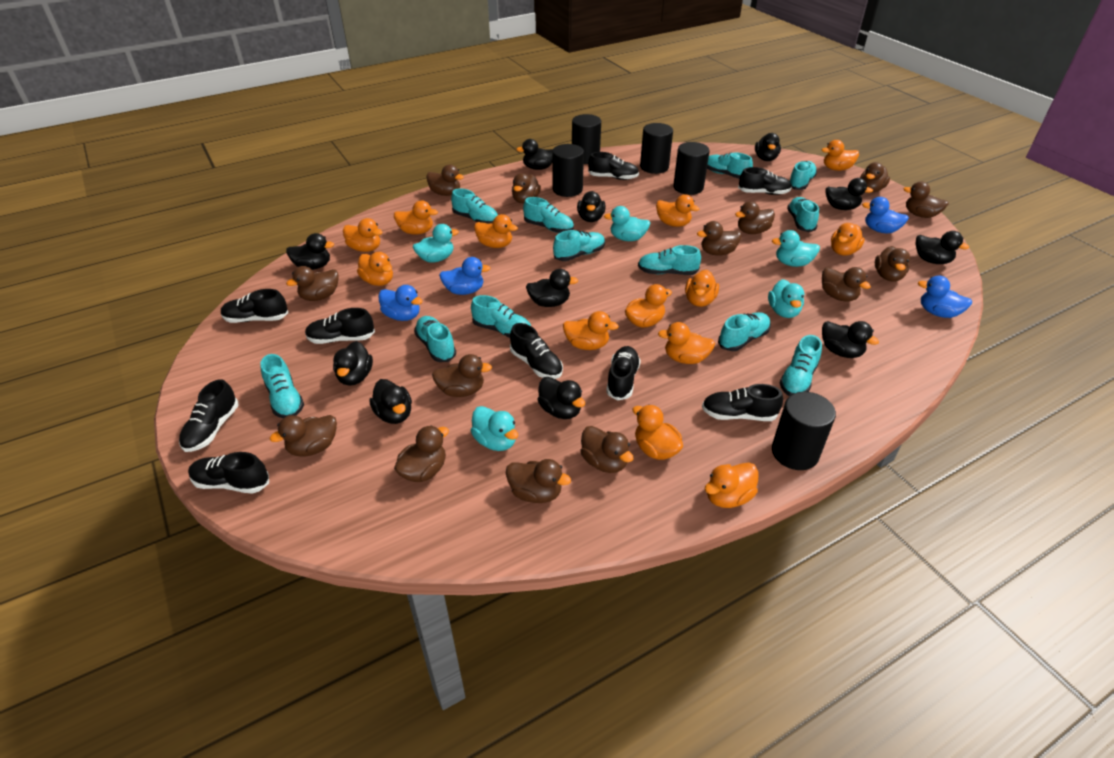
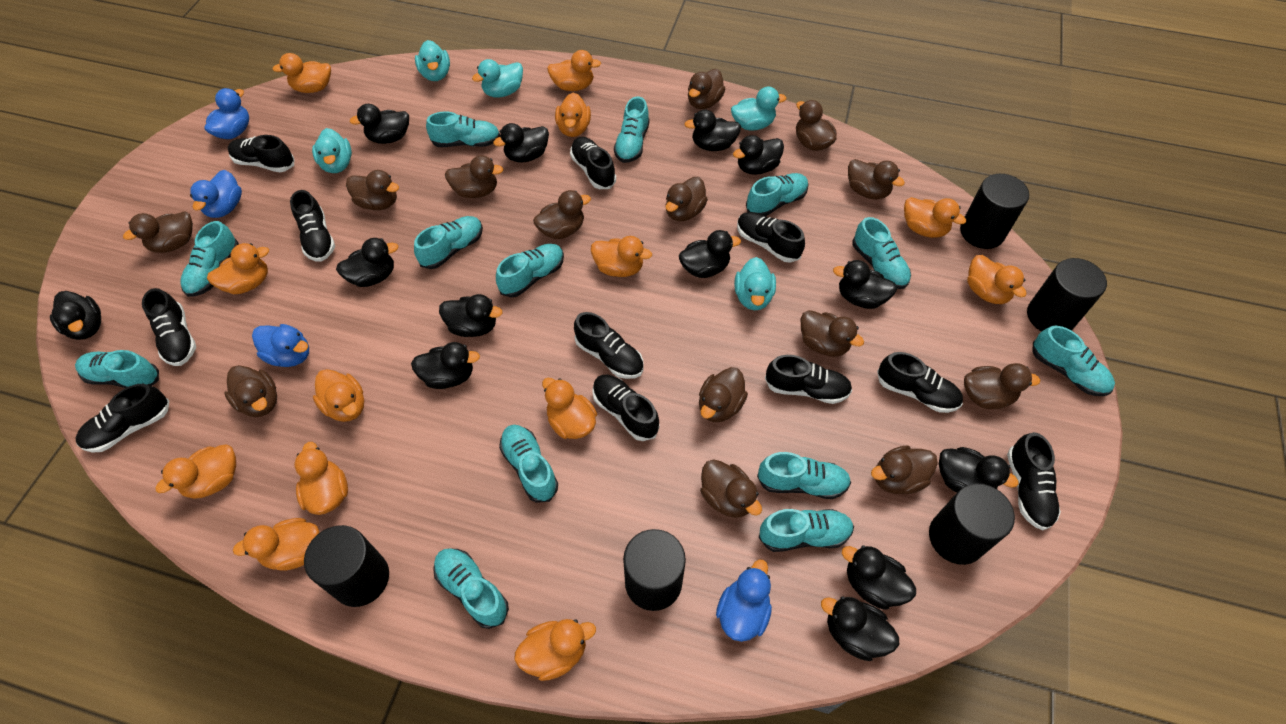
black duck: [286,233,334,270] [333,341,373,386] [369,379,412,424] [516,139,553,170] [526,269,578,307] [538,377,585,419] [577,191,606,222] [755,133,781,161] [822,321,879,358] [826,178,873,210] [915,231,969,264] = 11 -> [50,291,101,340] [336,238,398,287] [349,104,409,144] [411,342,480,389] [439,294,502,337] [493,123,549,163] [679,230,741,278] [684,110,741,151] [733,135,784,175] [821,596,899,661] [833,260,897,309] [842,545,916,609] [939,447,1019,493] = 13
black shoe: [179,379,239,452] [188,452,269,494] [221,289,288,323] [305,308,375,344] [510,323,563,379] [588,152,639,180] [606,346,641,400] [702,384,783,421] [738,167,792,195] = 9 -> [76,384,170,453] [142,288,196,366] [228,135,295,172] [290,190,335,262] [570,137,616,189] [574,312,643,379] [592,375,660,441] [737,212,805,263] [765,355,852,404] [877,352,963,413] [1007,432,1061,530] = 11
turquoise shoe: [260,354,304,418] [414,316,456,362] [451,188,498,223] [471,295,531,338] [523,197,574,233] [553,230,605,261] [638,245,701,275] [707,152,753,179] [718,312,771,351] [780,335,822,396] [787,197,819,232] [789,161,817,190] = 12 -> [75,350,159,388] [180,221,239,297] [414,216,483,269] [426,111,500,147] [433,548,509,629] [496,244,564,297] [499,425,558,503] [614,97,650,163] [746,173,809,216] [757,452,851,499] [758,509,854,552] [852,217,911,289] [1032,326,1115,396] = 13

